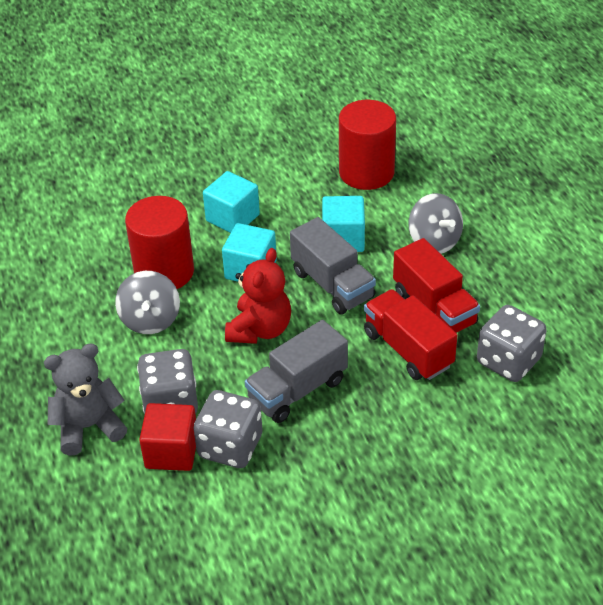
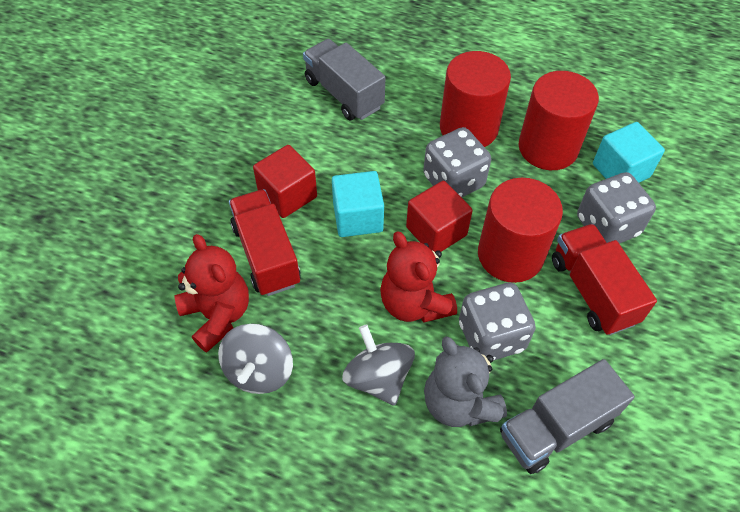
red cube: [139,403,196,471] = 1 -> [253,145,317,218] [406,181,473,252] = 2
red cylinder: [125,196,194,289] [339,100,396,190] = 2 -> [440,51,511,147] [478,178,563,283] [518,71,599,170] = 3
red teddy bear: [225,248,291,344] = 1 -> [174,234,249,353] [380,231,457,323] = 2
turquoise cube: [203,171,260,233] [222,223,277,282] [322,196,365,252] = 3 -> [332,171,384,237] [593,122,665,183] = 2

